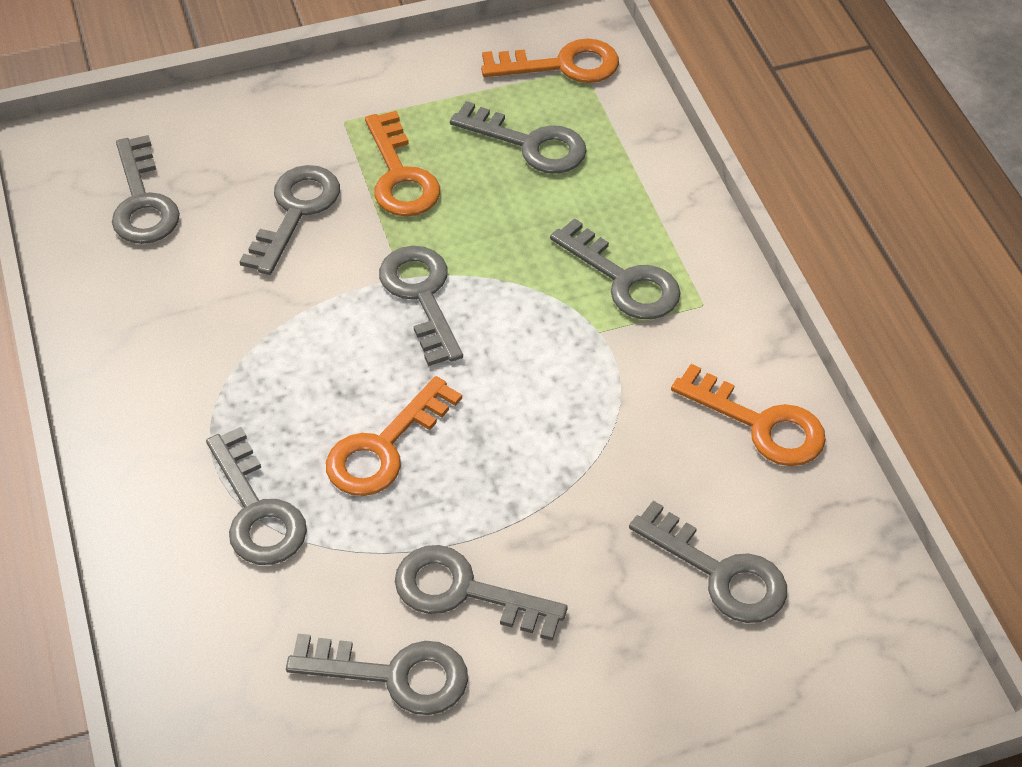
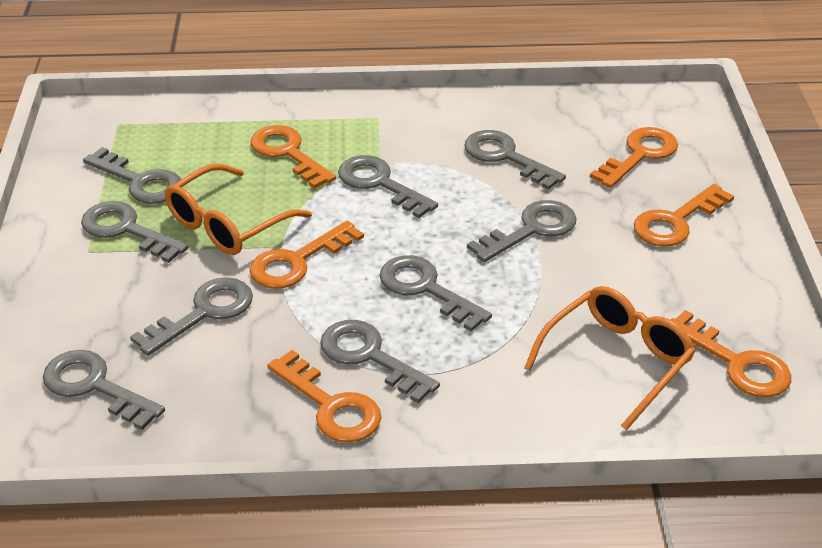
orange glasses: none = 0 -> [165,164,312,255] [524,286,696,431] = 2
orange key: [326,376,462,496] [365,111,440,217] [481,39,619,83] [671,364,826,466] = 4 -> [250,221,364,289] [251,125,336,189] [267,350,381,442] [590,127,678,188] [634,184,734,247] [670,310,791,397] = 6

